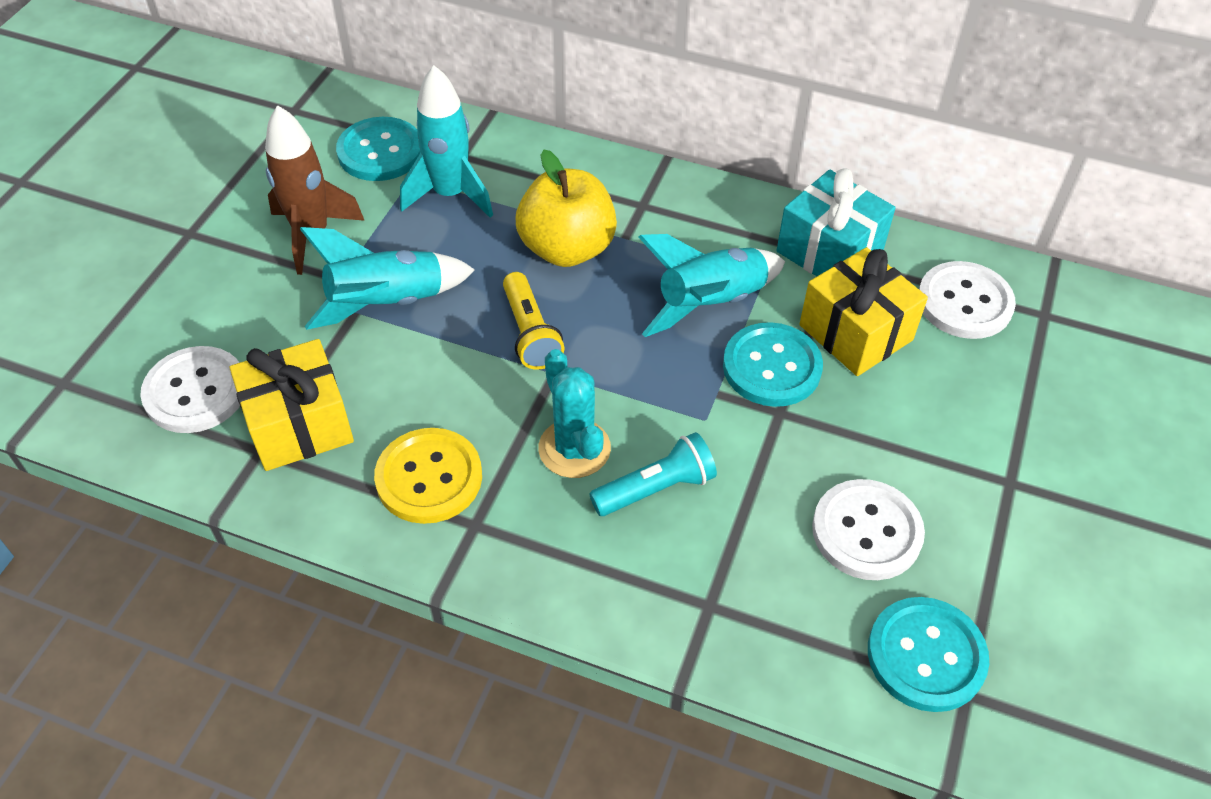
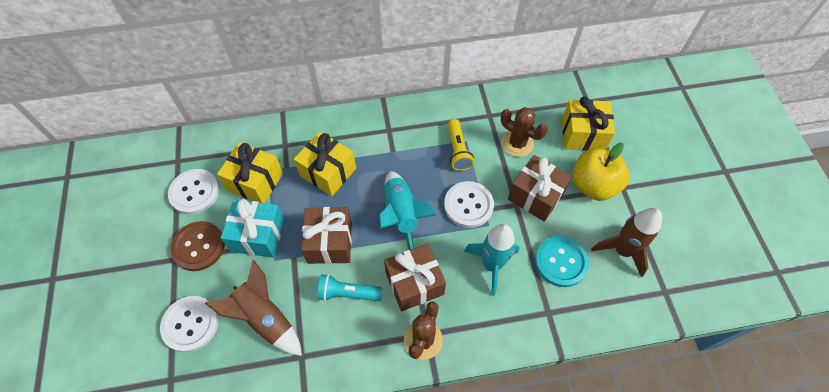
brown button: none = 0 -> [170,221,225,271] = 1
brown cactus: none = 0 -> [404,301,443,360] [501,107,548,157] = 2
brown gift: none = 0 -> [301,207,352,264] [384,244,446,311] [508,155,572,222] = 3
brown rocket: [265,105,365,275] = 1 -> [205,260,302,356] [591,208,662,277] = 2
turquoise button: [336,117,421,181] [723,322,823,407] [868,597,989,712] = 3 -> [535,236,589,287] = 1
turquoise cactus: [538,349,611,478] = 1 -> none = 0
turquoise rocket: [300,227,475,330] [400,65,493,218] [638,234,785,337] = 3 -> [379,171,437,250] [464,224,520,296] = 2
yellow button: [374,428,482,524] = 1 -> none = 0
yellow gift: [230,339,354,471] [799,247,928,376] = 2 -> [217,142,283,203] [294,131,356,196] [562,97,615,151] = 3

